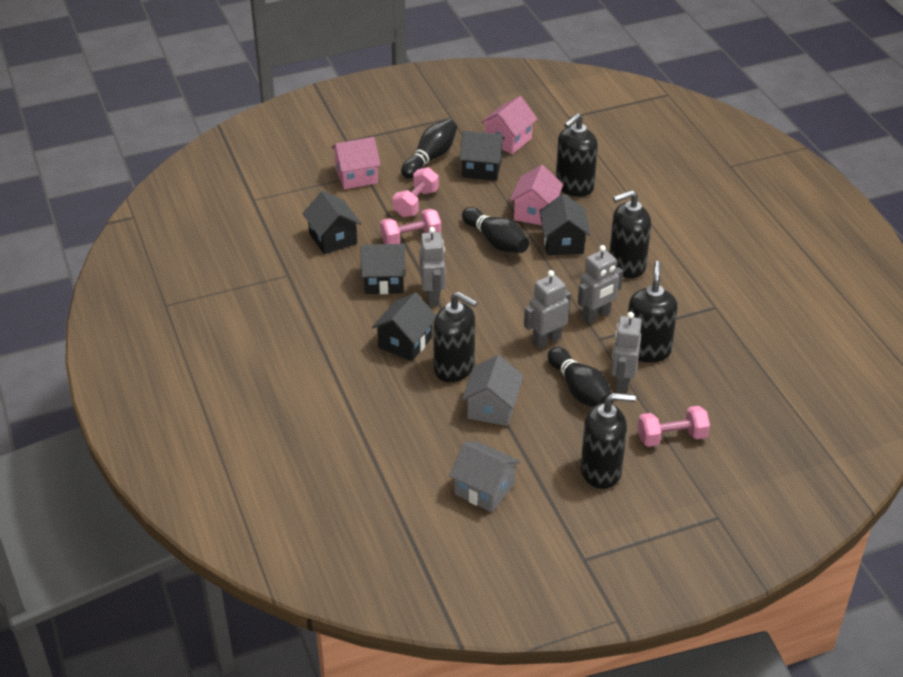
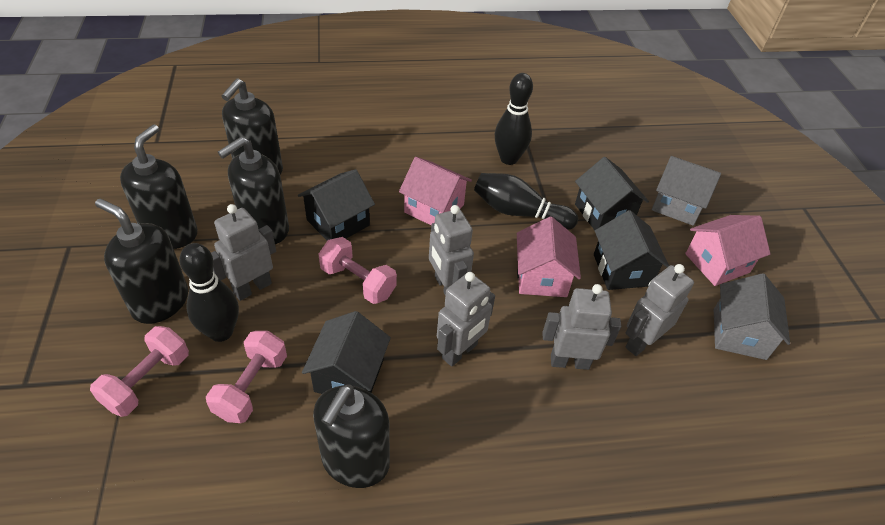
black house: [302,191,361,254] [360,244,405,294] [372,293,436,361] [459,131,505,181] [540,194,590,255] = 5 -> [298,169,375,241] [302,311,391,394] [575,157,649,230] [594,210,669,290] = 4
grey robot: [419,227,445,306] [524,270,571,349] [578,245,623,323] [611,312,642,393] = 4 -> [211,204,276,301] [429,205,474,295] [437,272,495,366] [542,284,621,370] [625,264,694,356] = 5

